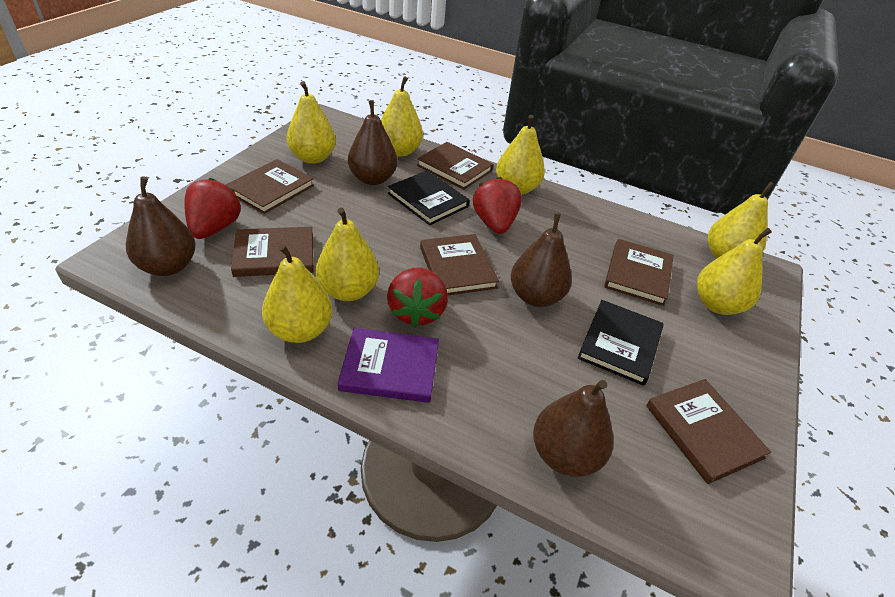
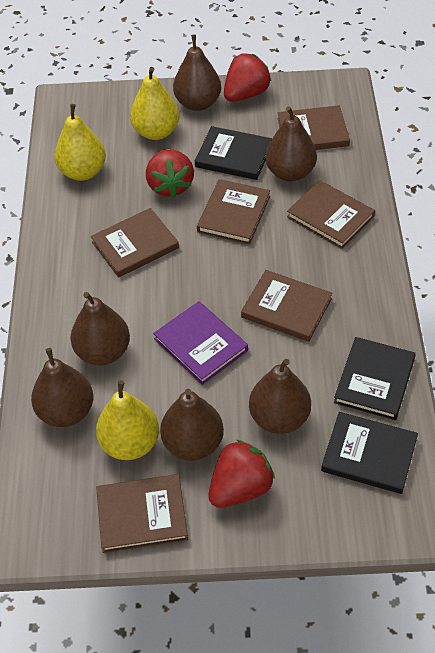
black book: [388,170,470,225] [577,300,664,386] = 2 -> [195,126,272,180] [321,412,418,494] [334,337,416,420] = 3
brown pear: [126,176,196,276] [348,100,398,185] [511,213,572,307] [533,380,614,477] = 4 -> [31,348,94,427] [70,292,130,365] [160,389,224,461] [173,35,221,111] [249,359,311,434] [265,106,317,181] = 6
yellow pear: [262,244,333,343] [286,81,336,164] [315,208,379,301] [381,76,423,157] [496,115,545,195] [697,228,772,315] [708,182,775,259] = 7 -> [54,104,106,181] [96,380,159,460] [130,67,179,140] = 3

